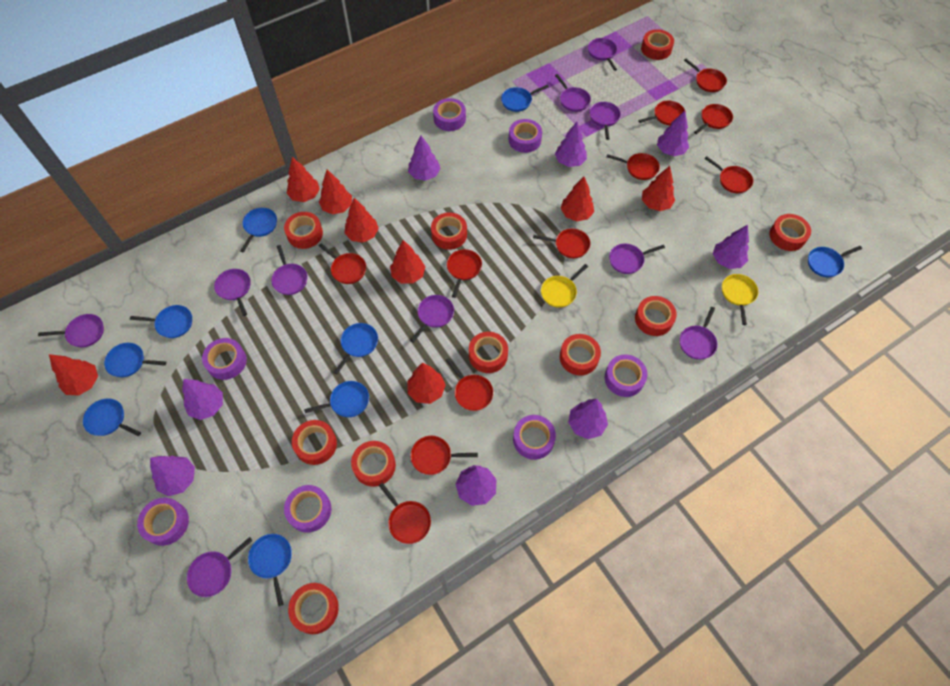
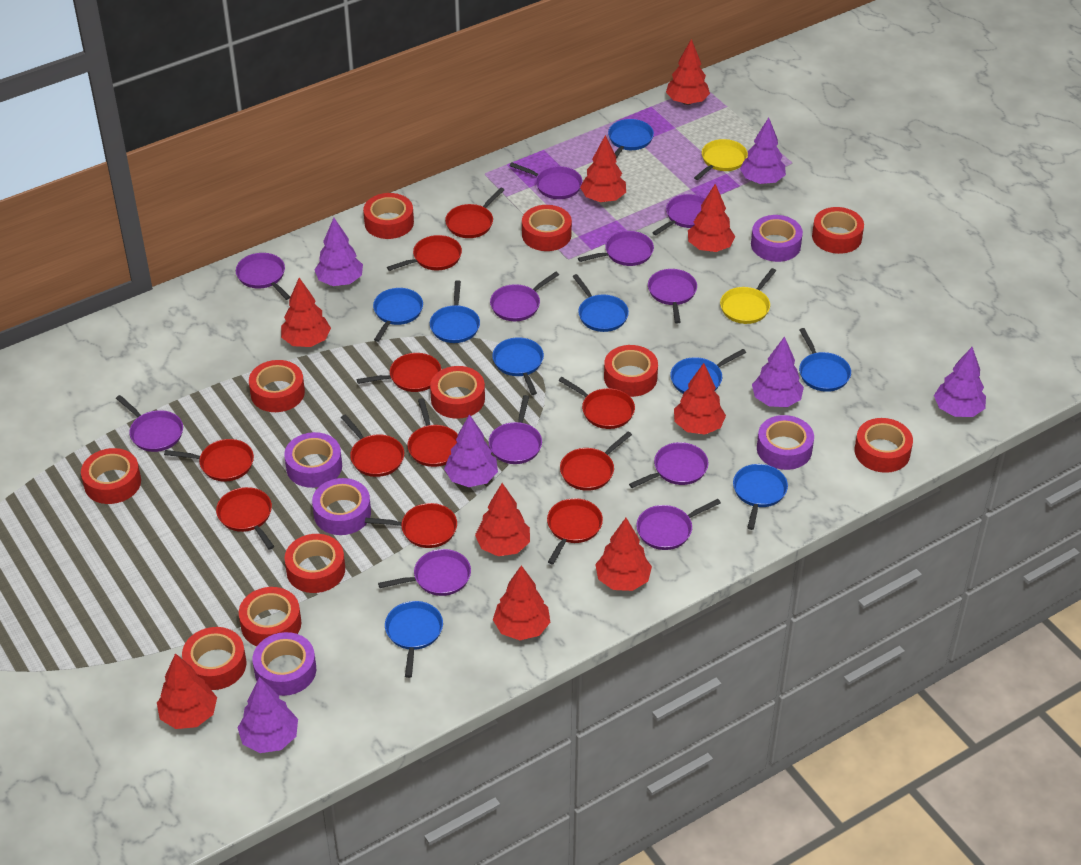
purple pan: [38,314,104,347] [187,537,253,597] [214,269,251,316] [271,245,308,295] [410,295,454,343] [555,74,591,112] [588,38,617,71] [589,102,621,140] [609,244,665,274] [679,307,718,360] = 10 -> [116,395,183,452] [236,253,290,300] [378,549,471,596] [489,395,542,464] [490,272,559,321] [510,163,582,199] [578,231,654,266] [629,442,708,488] [636,499,721,550] [648,269,697,324] [652,194,706,235] = 11
purple tape: [137,498,189,546] [202,338,247,380] [284,485,331,533] [433,98,466,131] [509,119,542,153] [513,415,556,460] [605,355,648,397] = 7 -> [253,632,316,696] [284,432,342,488] [312,478,371,535] [751,215,803,262] [757,415,814,470] = 5
purple tree: [150,456,195,496] [182,379,223,420] [408,135,440,181] [455,465,497,506] [555,122,587,167] [568,399,608,439] [657,111,689,156] [713,225,749,269] = 8 -> [238,677,298,753] [314,218,363,286] [444,414,498,487] [740,117,786,184] [752,336,804,407] [934,347,986,417] = 6
red tape: [284,212,323,249] [288,583,339,634] [292,420,337,465] [351,441,396,487] [431,212,467,250] [469,332,508,373] [560,334,601,376] [635,296,677,336] [641,29,674,60] [769,214,811,251] = 10 -> [81,448,141,504] [182,627,246,690] [239,587,301,646] [249,360,305,412] [285,534,345,593] [363,193,414,239] [430,366,485,419] [522,205,572,251] [604,345,658,397] [812,207,864,254] [855,418,913,473] = 11
red tree: [49,354,98,396] [286,157,320,202] [319,169,352,215] [344,198,379,243] [390,240,425,284] [407,363,446,404] [561,177,594,222] [642,166,675,211] = 8 -> [157,653,217,729] [281,278,331,347] [475,483,530,556] [493,565,550,640] [580,135,626,202] [595,518,652,591] [666,39,710,105] [674,363,726,434] [688,184,735,252] = 9

